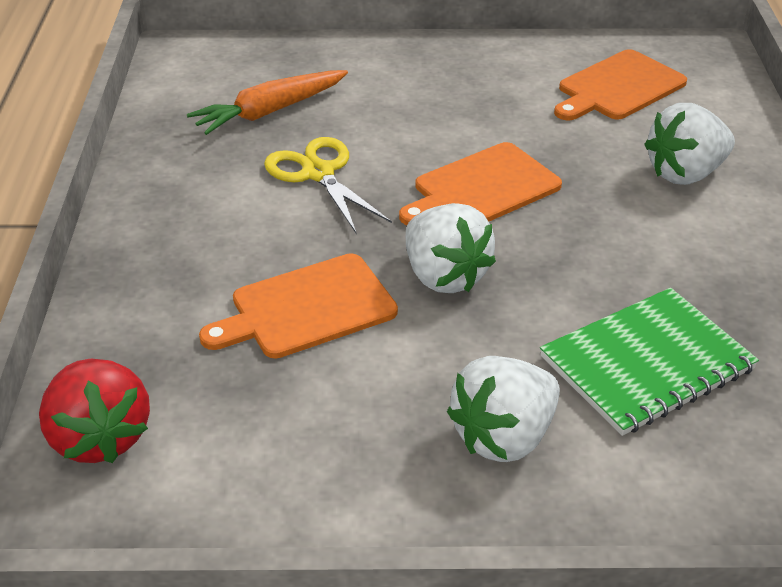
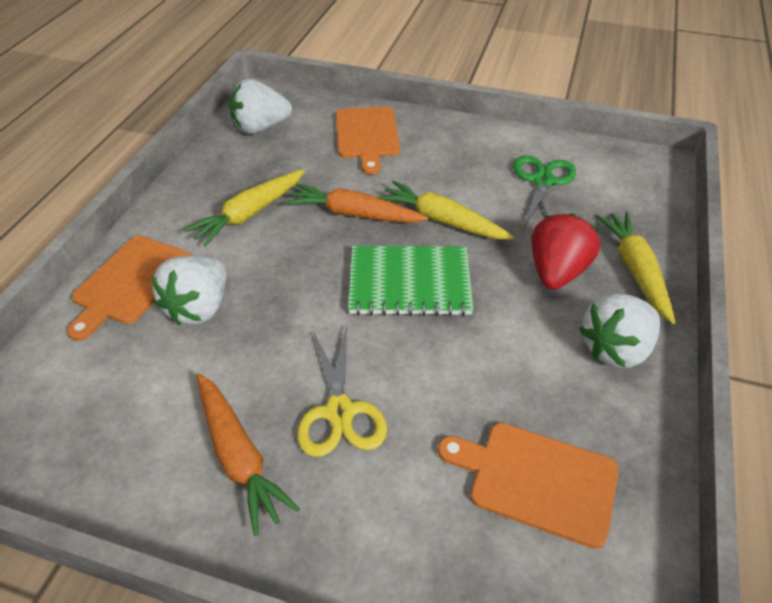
green scissors: none = 0 -> [513,155,576,227] = 1
orange carrot: [187,70,348,135] = 1 -> [197,373,300,536] [286,184,428,223] = 2
yellow carrot: none = 0 -> [184,169,305,247] [377,180,514,239] [596,211,676,324] = 3

